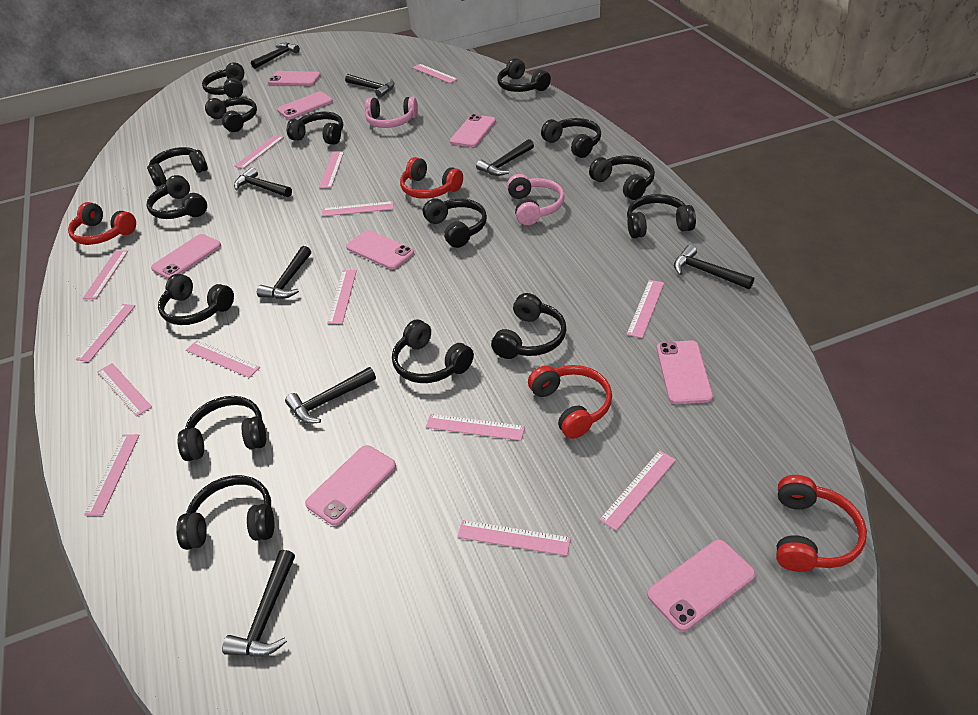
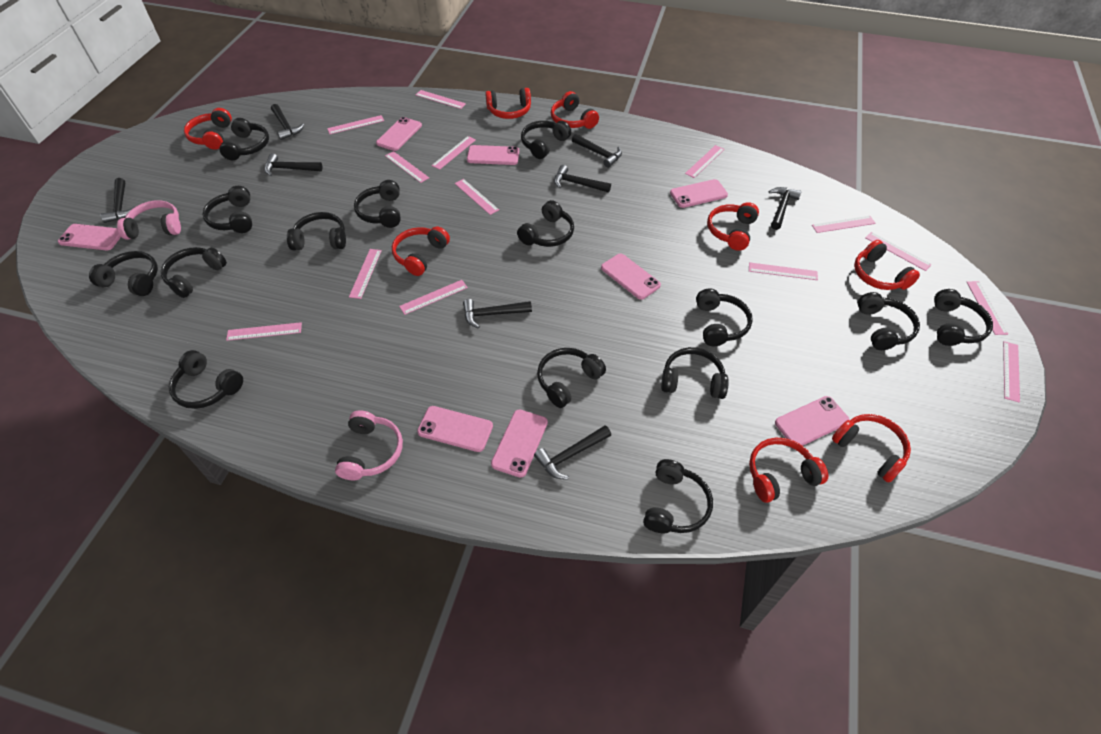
red headphones: [68,202,136,245] [400,157,463,199] [528,365,612,439] [776,475,867,572] = 4 -> [184,108,232,150] [392,226,450,276] [485,88,531,119] [551,91,599,129] [707,202,759,251] [749,438,828,503] [832,414,911,483] [854,240,920,290] = 8

